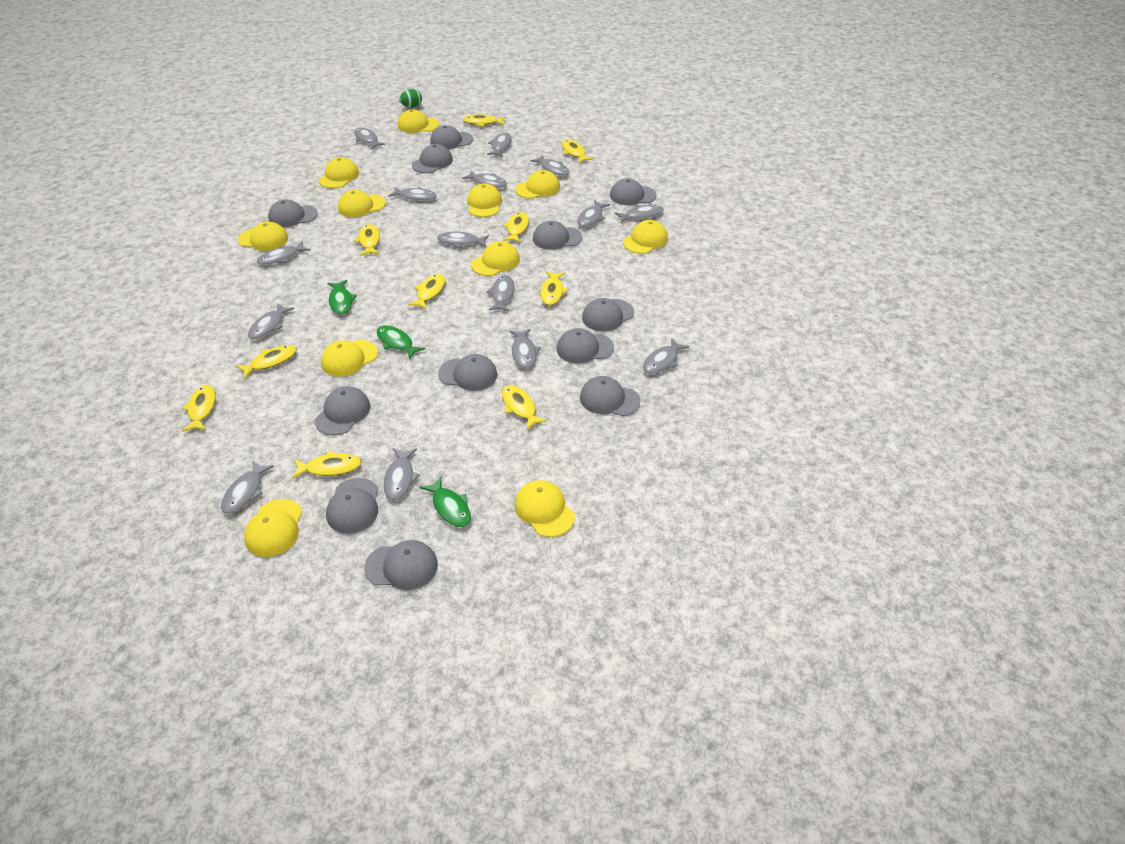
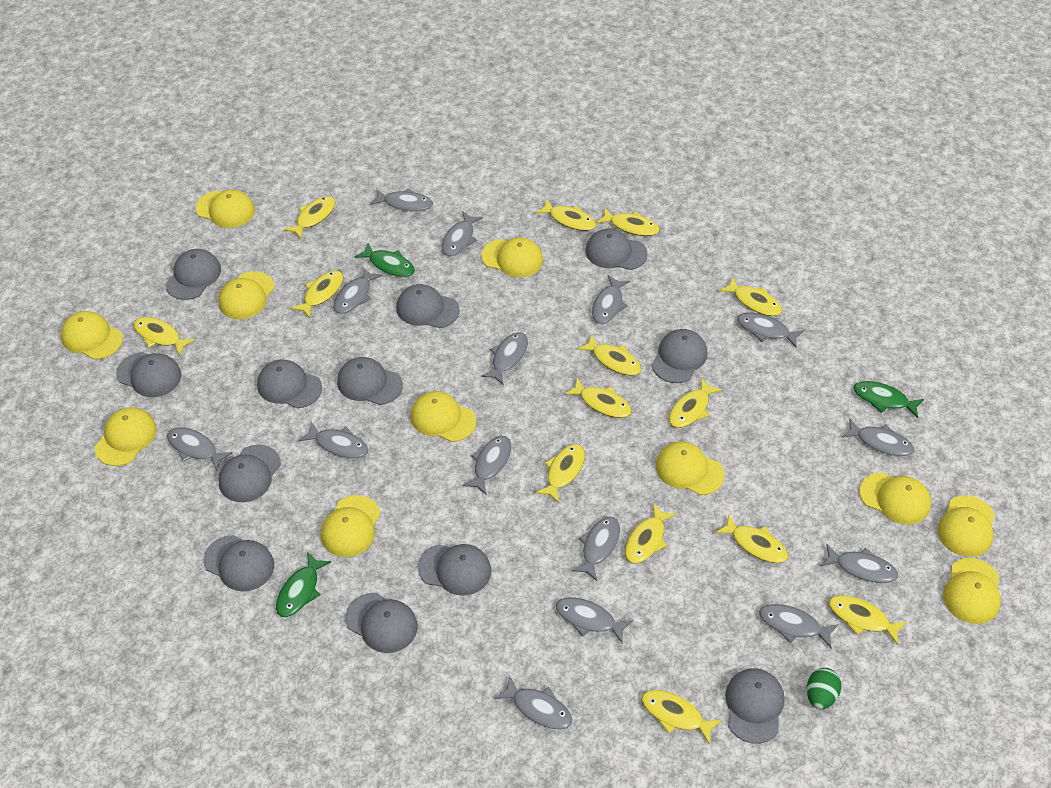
yellow fish: [182,385,216,432] [236,345,297,379] [292,451,361,479] [354,224,380,256] [408,274,445,310] [463,114,506,127] [502,385,547,430] [503,212,529,242] [540,271,569,305] [562,139,593,163] = 10 -> [134,317,195,356] [283,196,335,239] [291,271,343,318] [535,199,596,231] [535,444,585,503] [564,378,632,418] [577,335,641,376] [596,207,660,236] [625,503,677,564] [642,690,722,744] [669,377,722,428] [715,514,788,563] [719,277,782,316] [829,595,907,645] = 14

